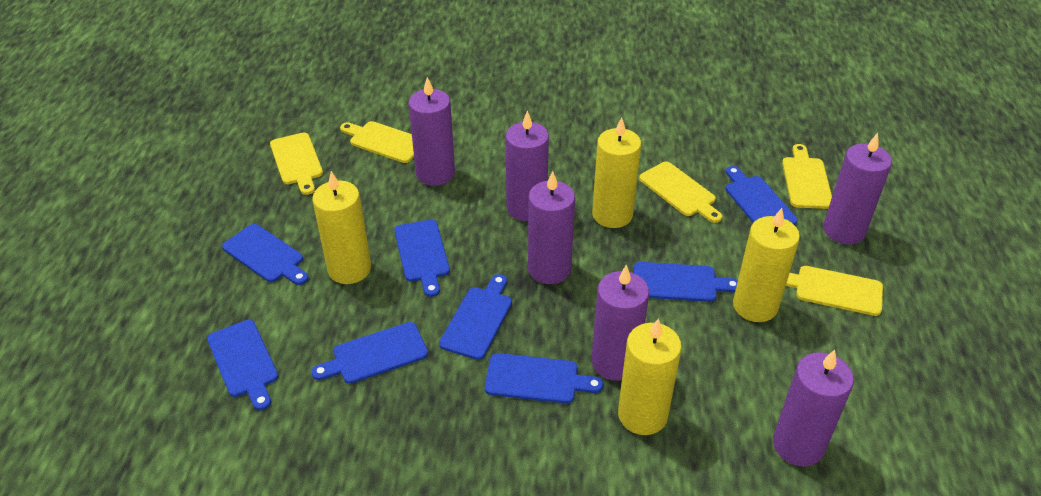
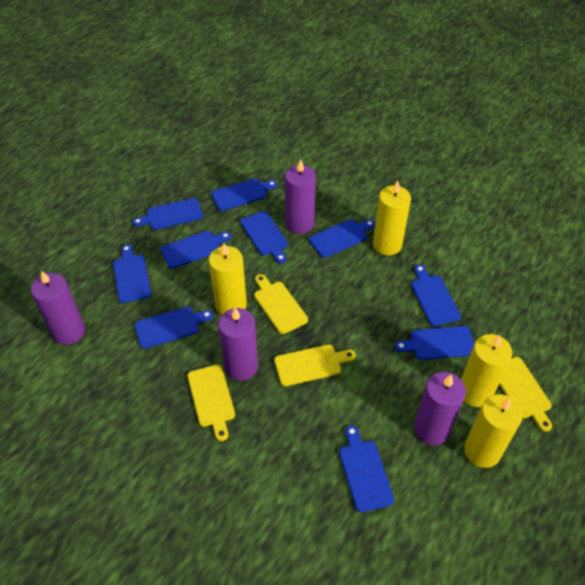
blue cutting board: [207,320,279,410] [222,224,309,285] [311,322,428,384] [394,220,450,297] [439,274,512,360] [485,353,604,404] [634,262,738,302] [726,166,798,225] = 8 -> [113,244,151,303] [133,198,203,230] [134,307,213,349] [160,231,231,269] [211,178,277,211] [240,211,288,263] [309,219,375,258] [339,425,394,512] [395,326,474,360] [411,265,461,326] = 10
purple candle: [408,77,455,186] [505,110,549,221] [528,171,575,284] [592,265,649,381] [773,350,854,467] [823,133,892,244] = 6 -> [31,271,85,345] [218,308,258,381] [285,159,316,234] [414,372,466,445] = 4
yellow cutting board: [270,133,323,195] [340,121,414,163] [639,162,722,223] [782,144,832,209] [786,266,883,316] = 5 -> [187,365,235,441] [254,274,308,334] [274,345,356,386] [499,357,552,432] = 4

